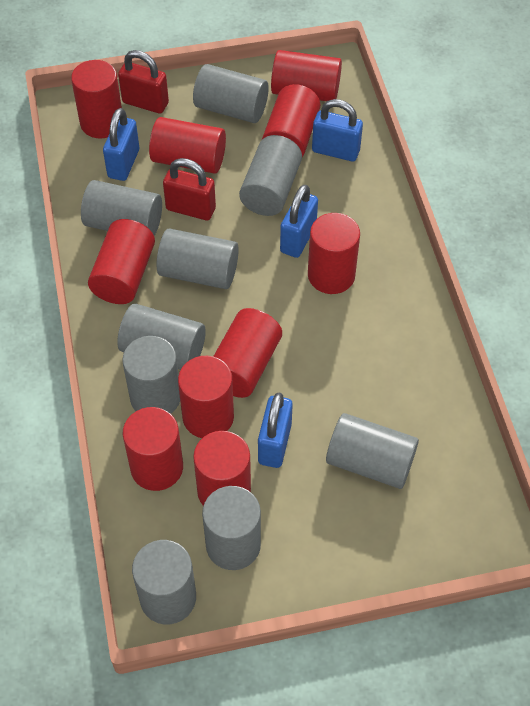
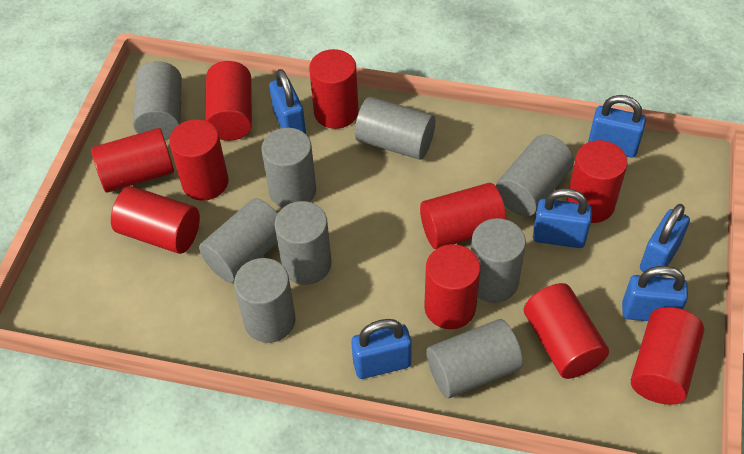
blue padlock: [103,108,139,181] [258,392,293,468] [280,185,318,258] [312,99,363,162] = 4 -> [269,69,306,134] [351,319,412,379] [533,188,592,248] [588,95,646,158] [622,266,688,321] [640,204,690,277] = 6
red padlock: [118,50,169,114] [163,158,216,221] = 2 -> none = 0

